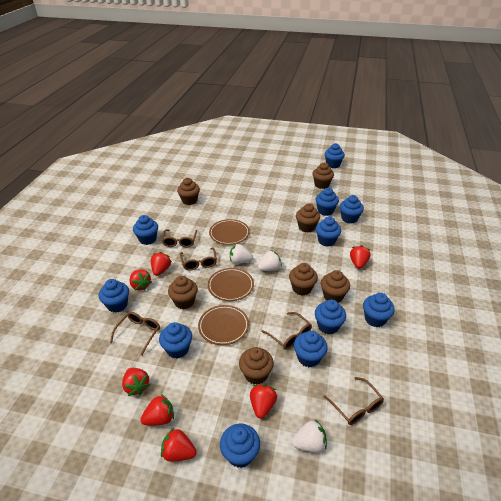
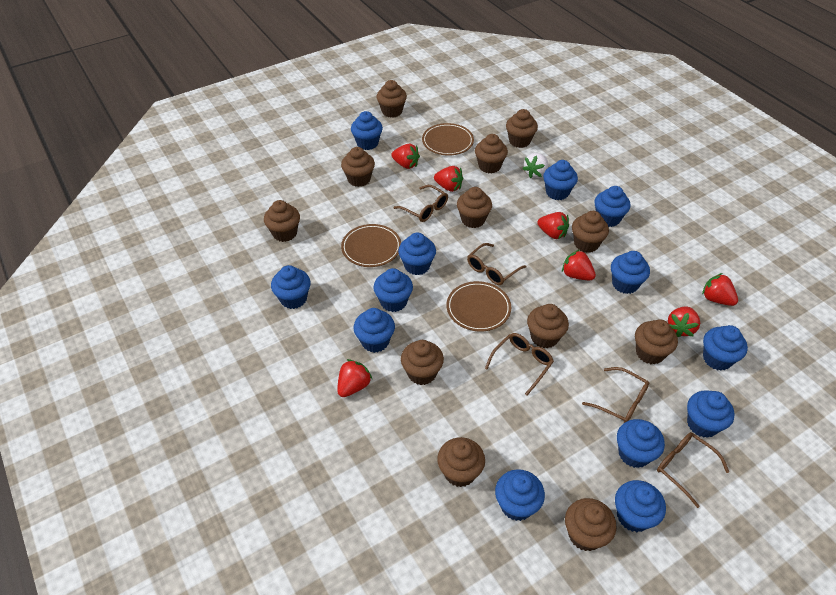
blue cupcake: [99,279,129,313] [133,215,158,245] [159,322,192,358] [220,424,260,468] [294,331,328,367] [315,188,339,216] [315,299,346,335] [316,217,341,247] [325,143,345,168] [340,195,364,224] [363,293,395,327] = 11 -> [271,265,310,309] [351,111,383,150] [353,308,395,353] [373,268,413,312] [398,233,436,275] [495,469,545,521] [543,160,578,200] [594,186,631,227] [611,251,650,294] [615,480,666,532] [617,419,665,468] [687,390,735,438] [703,325,748,370] = 13
brown cupcake: [168,276,198,309] [177,178,200,205] [239,347,274,385] [289,263,318,296] [296,203,320,232] [312,163,334,189] [321,270,350,303] = 7 -> [264,200,300,242] [341,147,375,187] [376,80,407,118] [401,340,444,385] [437,437,485,487] [457,187,492,228] [475,134,508,174] [506,109,538,148] [527,304,569,348] [565,498,617,551] [572,211,609,253] [635,319,678,365] = 12
white strawberry: [230,244,253,264] [258,250,282,271] [292,419,327,452] = 3 -> [522,153,548,178] = 1

